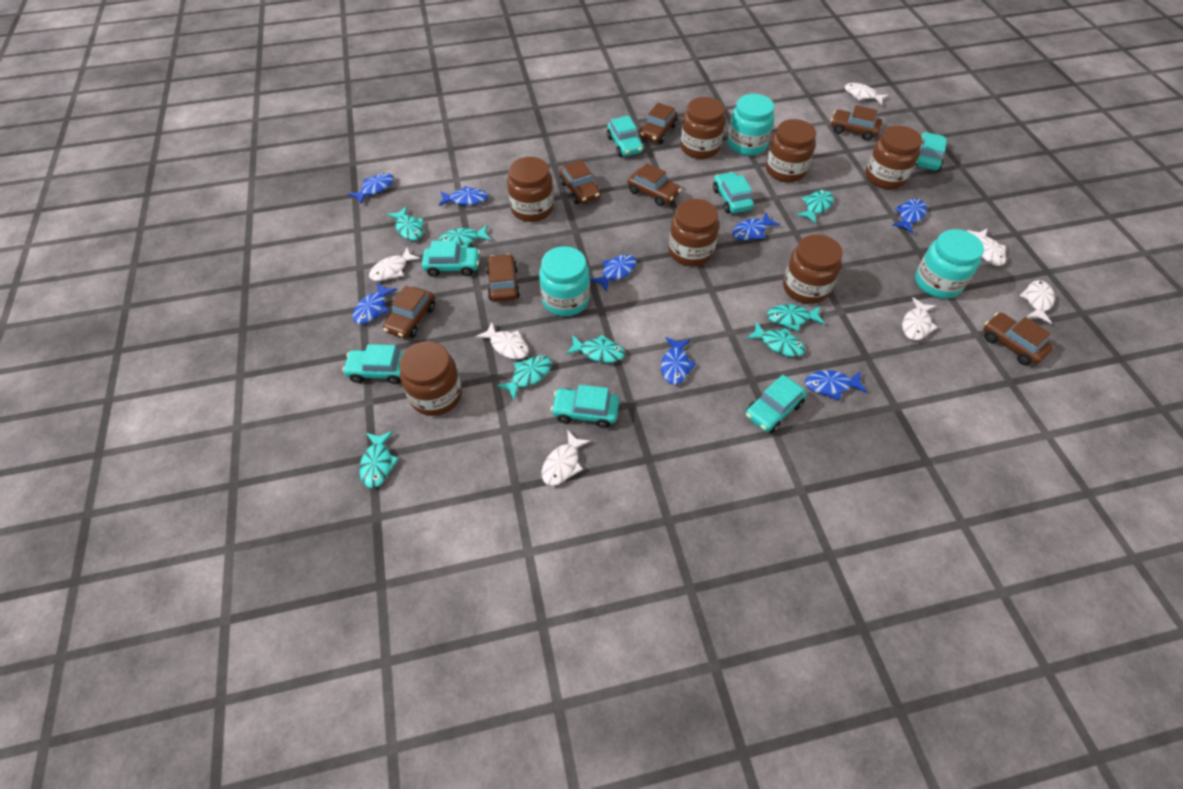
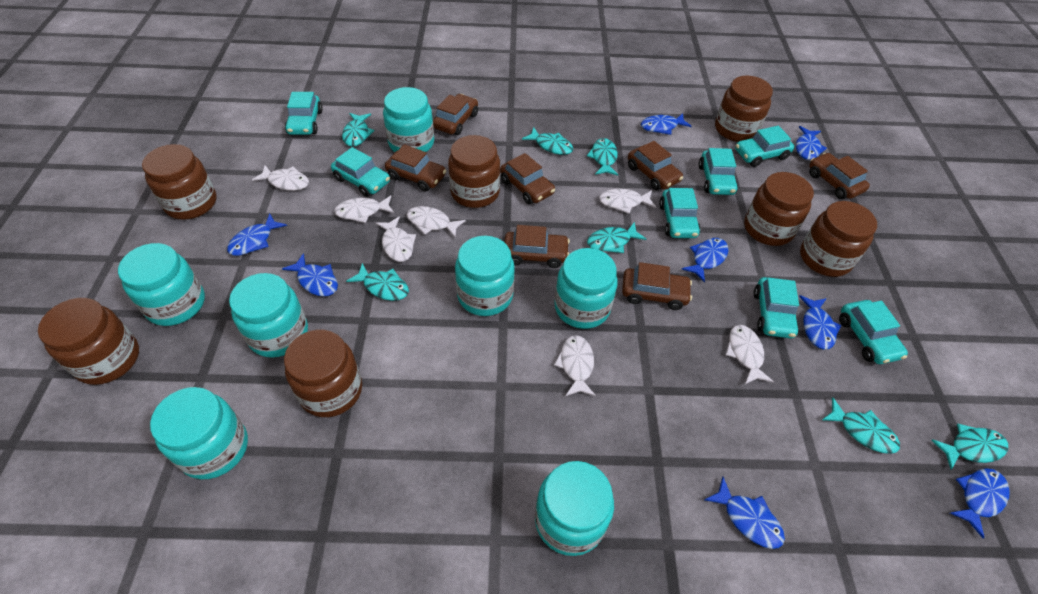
turquoise fish: [359,431,399,488] [387,206,423,241] [439,225,491,248] [497,355,551,400] [566,335,625,363] [746,322,805,357] [767,304,825,331] [796,190,834,224] = 8 -> [342,113,374,147] [346,263,409,301] [522,127,573,155] [587,138,618,175] [587,222,646,253] [822,397,900,454] [931,424,1008,470] = 7
turquoise jar: [539,246,590,316] [728,94,774,156] [915,229,984,299] = 3 -> [118,243,205,326] [150,387,248,479] [229,273,308,358] [383,87,434,152] [455,236,515,316] [535,461,614,556] [554,248,618,329] = 7

